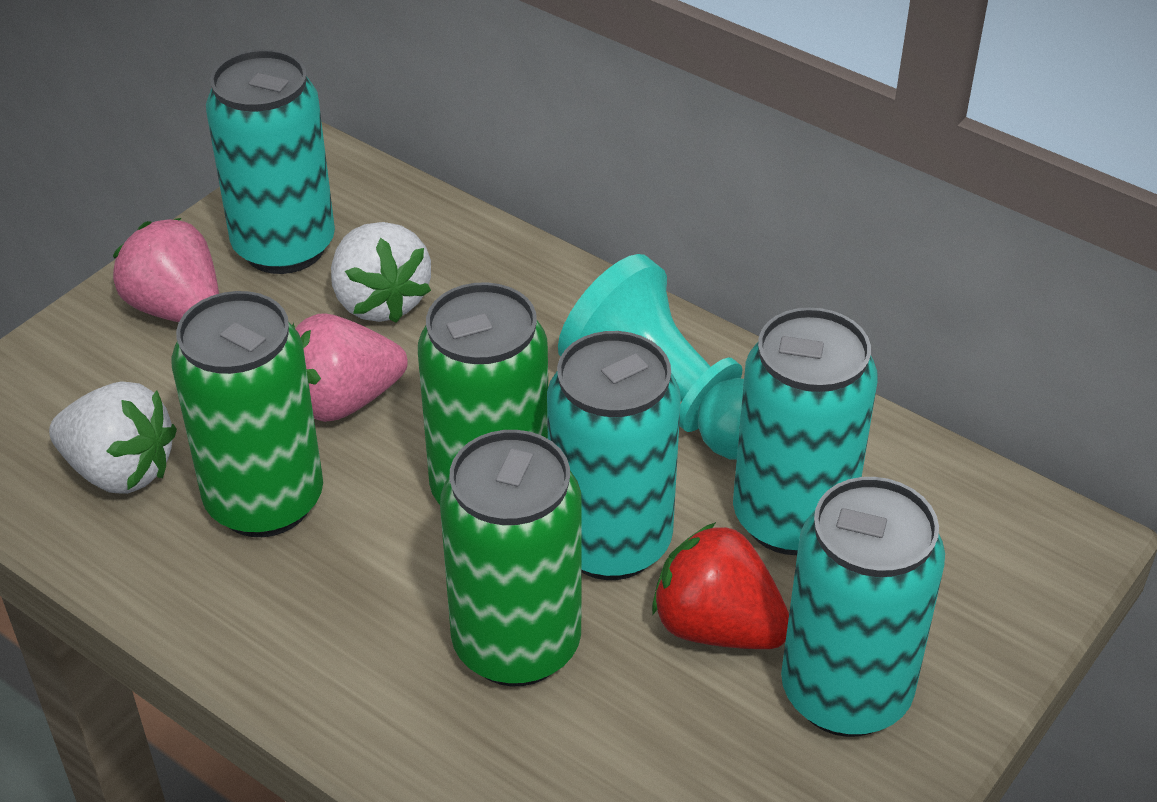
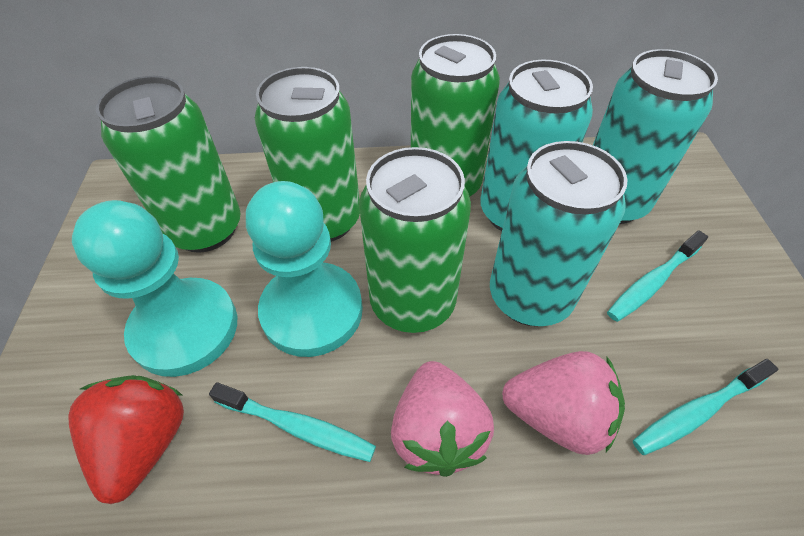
green can: [171,291,323,537] [418,282,548,504] [440,430,582,686] = 3 -> [96,76,241,253] [255,67,360,242] [359,147,471,333] [411,34,500,197] = 4
turquoise can: [206,49,335,274] [547,331,681,580] [733,308,878,555] [781,477,945,737] = 4 -> [480,60,593,231] [490,141,628,326] [593,49,718,224] = 3
turquoise pawn: [558,254,744,460] = 1 -> [72,200,237,377] [246,181,363,357] = 2
turquoise toothbrush: none = 0 -> [209,382,376,462] [607,230,708,322] [633,359,778,455] = 3
white strawberry: [49,381,177,494] [331,222,431,323] = 2 -> none = 0

